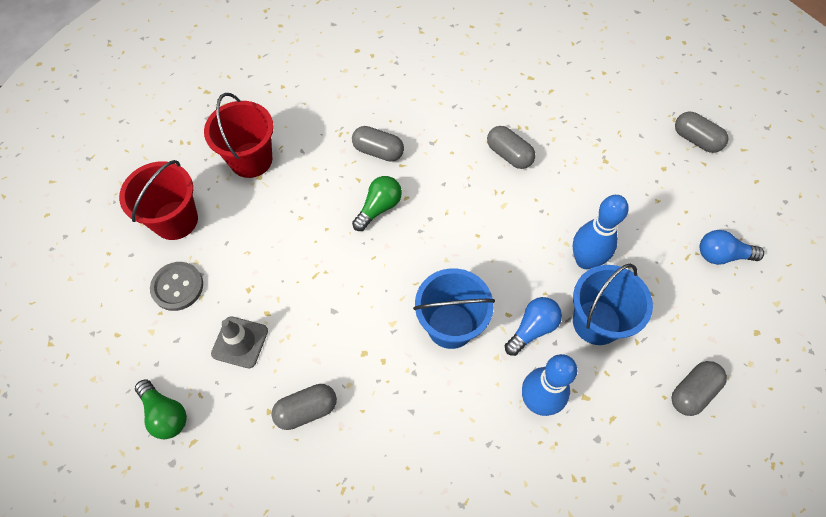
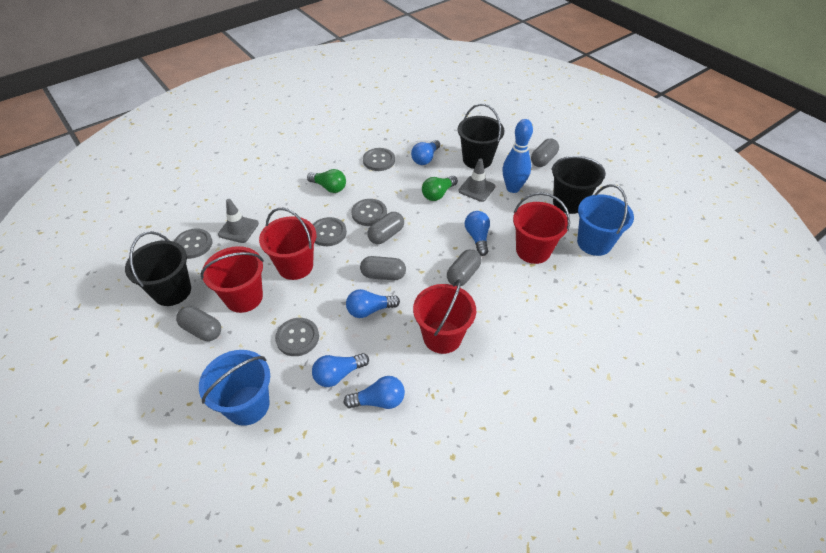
black bucket: none = 0 -> [125,231,191,306] [458,104,504,169] [551,156,606,214] = 3
blue bowling pin: [522,354,577,416] [573,195,629,269] = 2 -> [502,119,533,193] = 1
blue light bulb: [505,297,562,356] [700,230,764,265] = 2 -> [312,353,369,387] [343,376,405,409] [346,289,400,318] [411,140,440,165] [465,211,490,256] = 5
grey button: [150,262,203,311] = 1 -> [174,229,212,259] [275,318,319,356] [313,217,347,246] [352,199,387,226] [363,148,395,171] = 5
grey traffic cone: [211,316,268,368] = 1 -> [218,199,259,243] [459,158,495,202] = 2
red bucket: [119,160,198,240] [204,93,274,178] = 2 -> [200,246,264,313] [259,208,316,280] [413,279,476,354] [513,192,570,264] = 4

